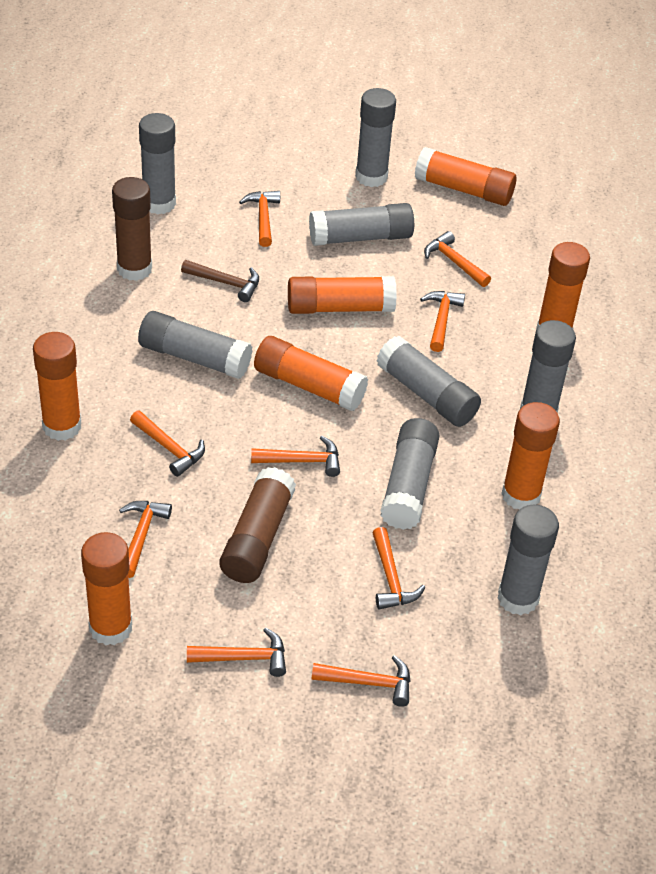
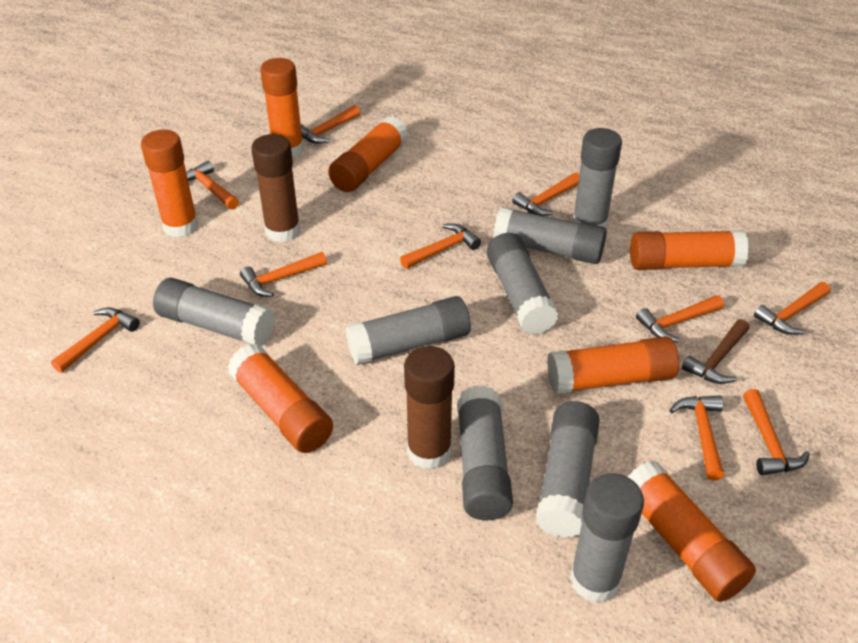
orange hammer: [119,501,172,578] [130,411,205,477] [187,628,286,677] [239,191,280,247] [251,436,340,477] [311,655,411,707] [372,527,425,609] [420,291,465,352] [424,231,491,287] = 9 -> [51,307,140,373] [186,161,239,210] [240,252,327,297] [301,105,360,144] [400,224,481,269] [512,173,580,216] [636,295,724,342] [670,395,724,480] [743,389,810,475] [754,282,831,335] = 10

